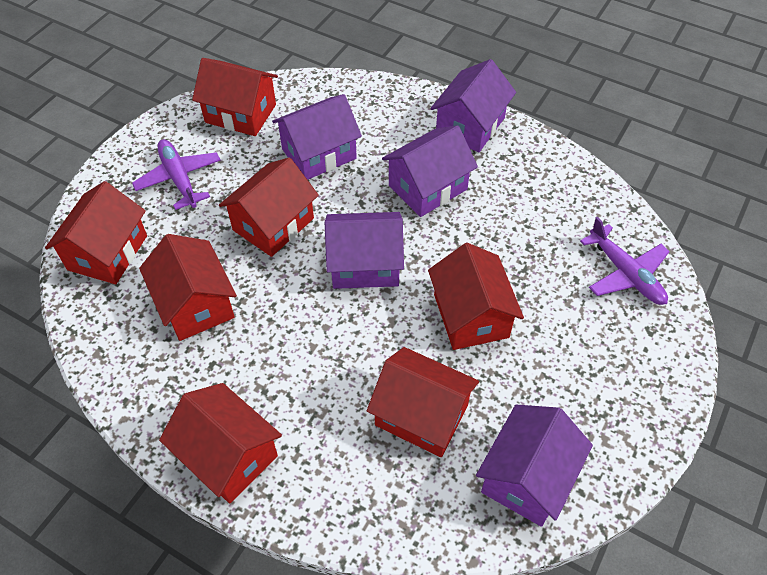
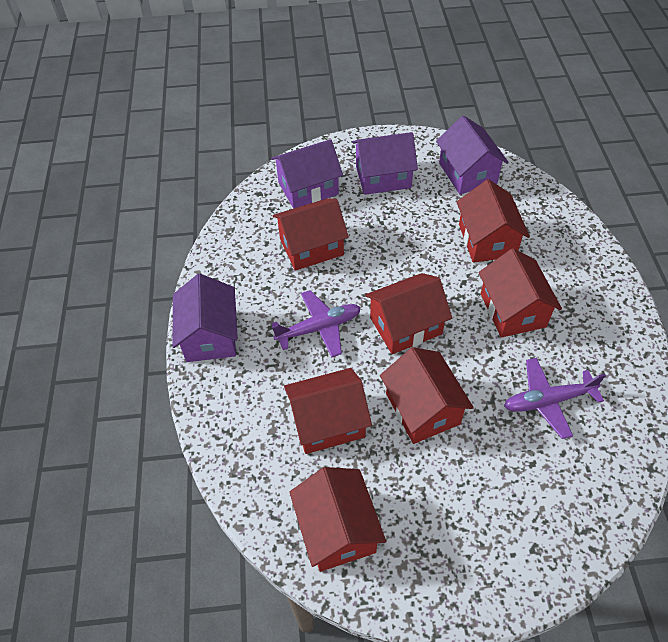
purple house: [272,94,362,180] [325,212,404,289] [382,125,478,217] [430,59,516,152] [476,405,593,527] = 5 -> [172,274,238,362] [271,139,343,209] [352,132,418,195] [436,115,509,194] = 4

